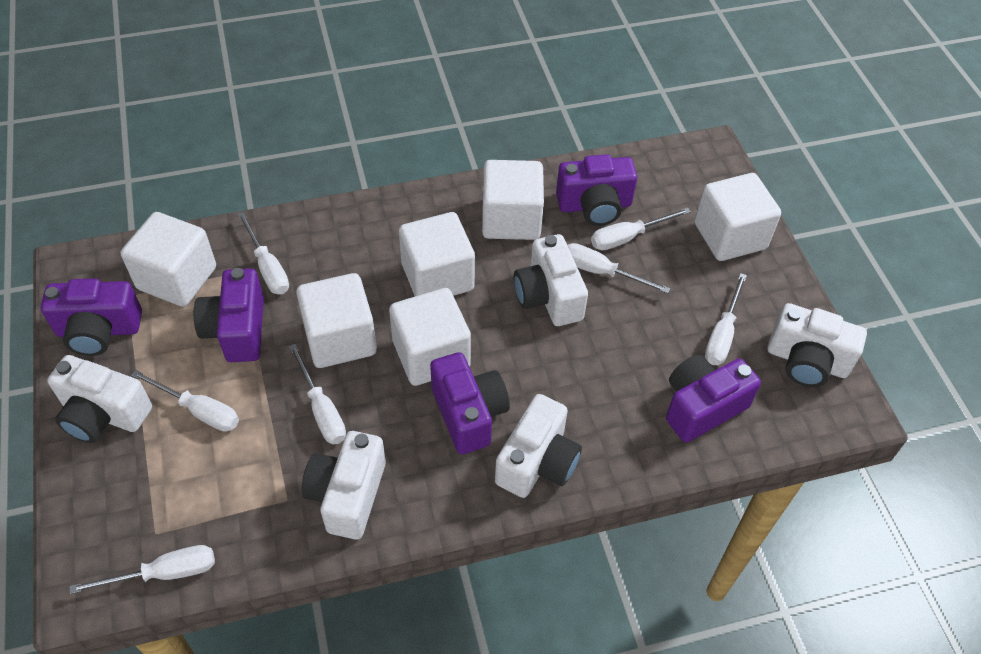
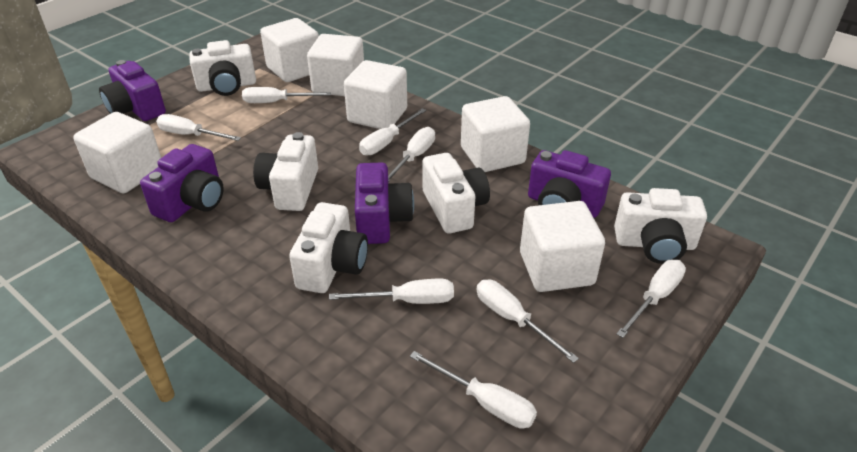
purple camera: [41,278,142,356] [194,268,264,362] [430,352,510,454] [556,154,637,226] [666,355,761,443] = 5 -> [99,60,166,121] [140,144,224,222] [355,162,414,244] [528,150,611,218] = 4
white screwdriver: [70,545,215,594] [131,370,239,432] [238,212,289,294] [289,344,346,444] [567,243,671,294] [591,208,691,250] [705,273,747,365] = 7 -> [156,114,241,141] [242,87,331,103] [329,279,454,304] [359,108,426,156] [388,127,435,181] [410,351,537,429] [476,280,579,363] [616,260,686,338] = 8

